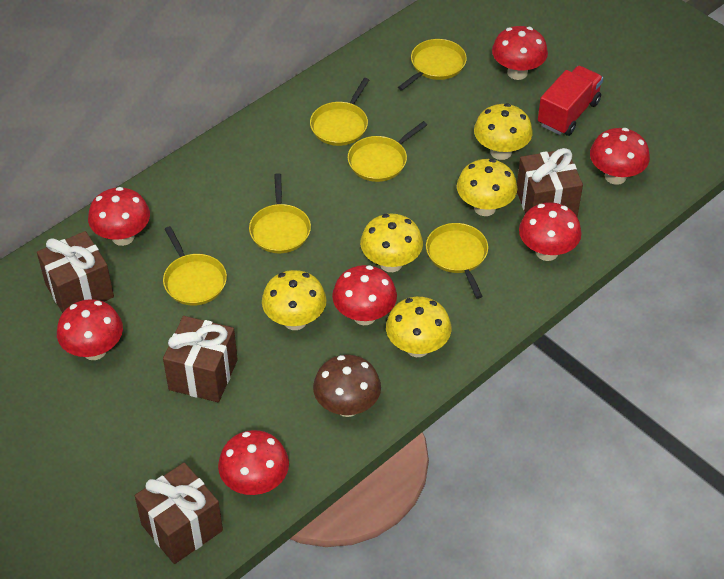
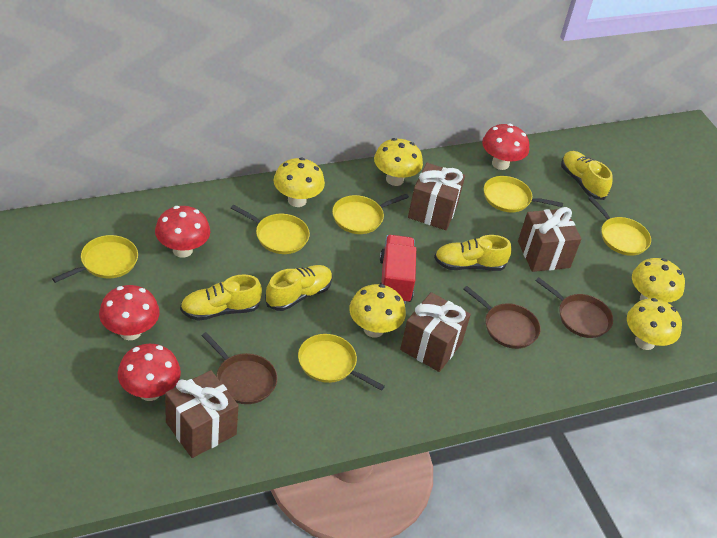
brown mushroom: [313,355,381,417] = 1 -> none = 0
brown pan: none = 0 -> [202,332,277,404] [463,286,541,349] [536,277,613,338] = 3
red mushroom: [57,299,123,360] [88,187,150,246] [218,430,289,495] [332,265,397,325] [492,26,548,80] [519,202,582,261] [590,128,650,185] = 7 -> [99,285,160,340] [118,344,181,401] [155,206,210,258] [482,124,529,170] = 4
yellow shoe: none = 0 -> [180,274,262,321] [265,265,333,311] [434,235,511,271] [561,151,613,200] = 4

